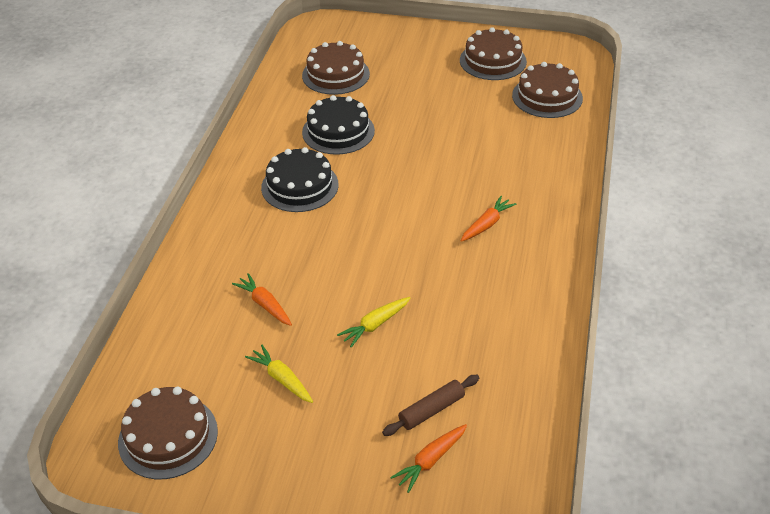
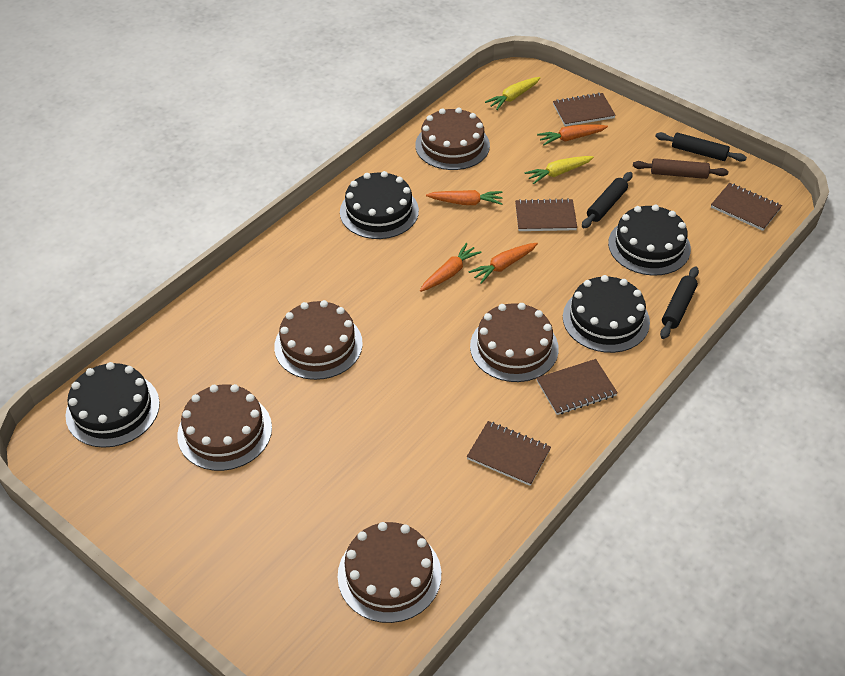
black cake: [261,147,339,212] [302,95,375,155] = 2 -> [66,362,160,448] [340,171,419,239] [563,275,650,353] [608,205,691,276] = 4
black rolling pin: none = 0 -> [582,172,633,228] [655,132,747,162] [660,266,699,339] = 3
brown cake: [118,387,218,479] [302,41,370,95] [460,27,527,80] [512,62,583,118] = 4 -> [177,384,272,471] [274,300,363,380] [338,522,441,623] [415,108,490,170] [470,303,559,382] = 5
brown notebook: none = 0 -> [467,421,551,486] [515,198,577,231] [537,359,618,415] [553,93,616,126] [711,183,782,231] = 5
orange carrot: [232,273,292,326] [390,424,467,493] [461,196,516,242] = 3 -> [420,243,482,292] [426,190,503,205] [468,243,538,284] [537,125,608,146] = 4

